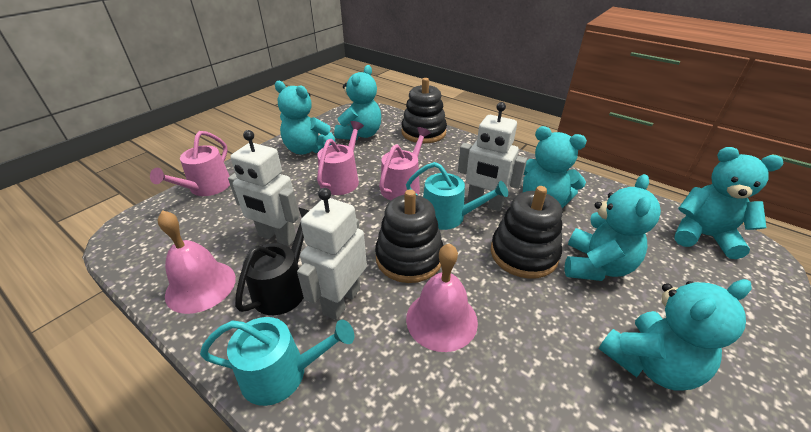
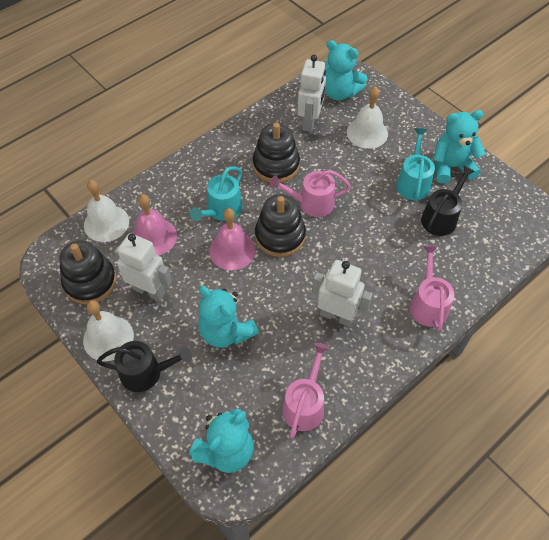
black watering can: [235,208,309,315] = 1 -> [97,341,192,392] [421,165,475,236] = 2
turquoise teddy bear: [274,81,335,155] [334,65,381,140] [523,126,587,208] [565,174,661,281] [599,279,752,390] [674,147,784,259] = 6 -> [189,409,254,473] [199,286,259,348] [325,40,367,101] [433,110,485,184] = 4
white bell: none = 0 -> [83,300,134,361] [84,180,129,242] [347,86,388,149] = 3

